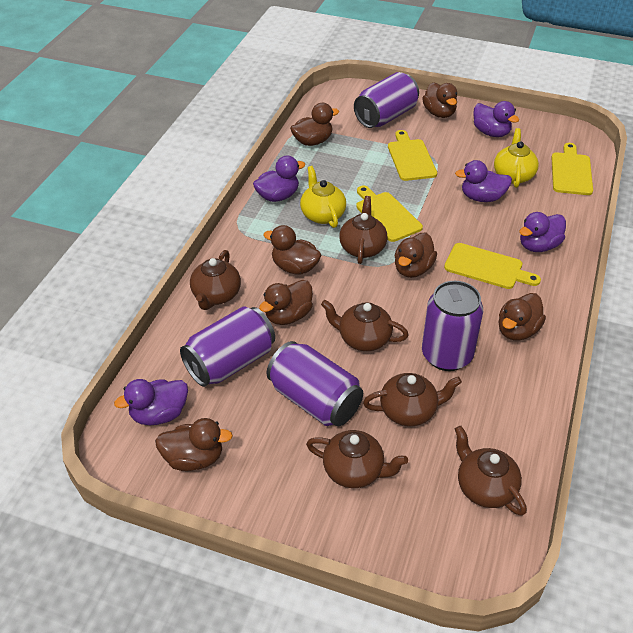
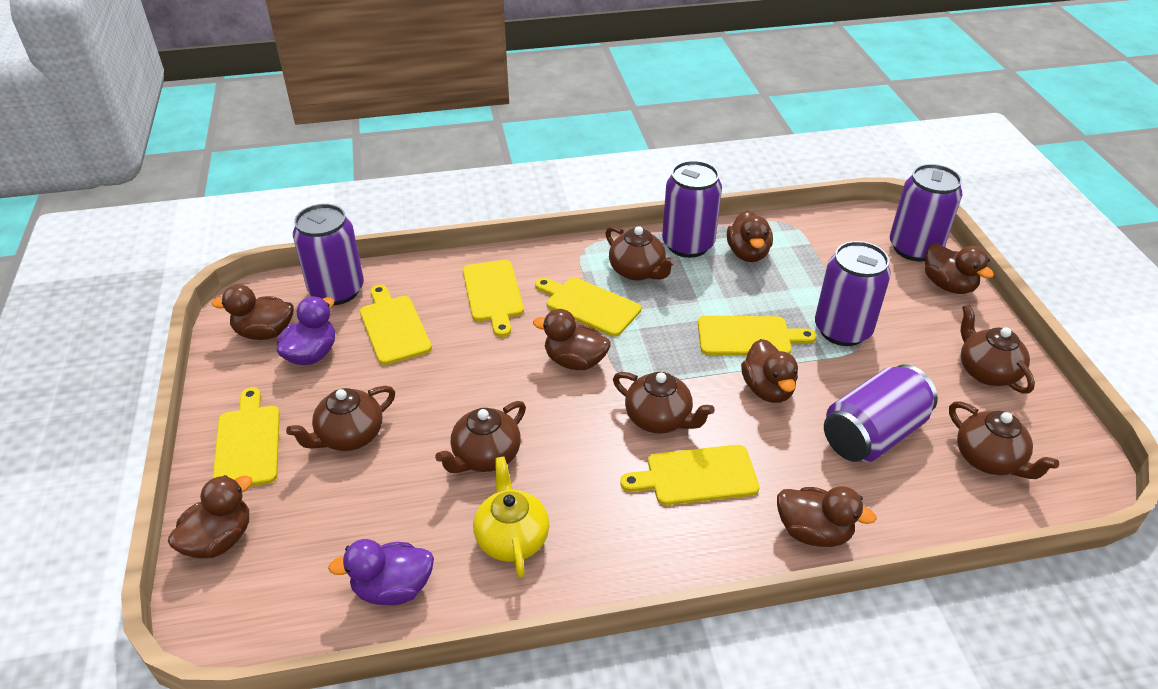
purple can: [180,306,275,387] [267,341,363,426] [354,72,419,128] [422,281,483,371] = 4 -> [293,204,364,305] [662,161,722,258] [815,241,891,346] [824,364,938,462] [890,164,962,261] = 5
purple duck: [114,379,188,425] [253,156,305,202] [455,160,512,202] [473,101,519,137] [519,212,566,252] = 5 -> [277,296,335,365] [328,539,434,605] = 2
yellow cutting board: [356,186,423,242] [388,130,437,181] [444,243,541,289] [551,143,593,195] = 4 -> [213,387,280,486] [360,285,432,365] [463,260,524,337] [535,277,641,337] [620,445,759,505] [698,316,817,356] = 6
yellow teapot: [300,166,346,228] [494,128,539,188] = 2 -> [473,457,549,578] = 1

